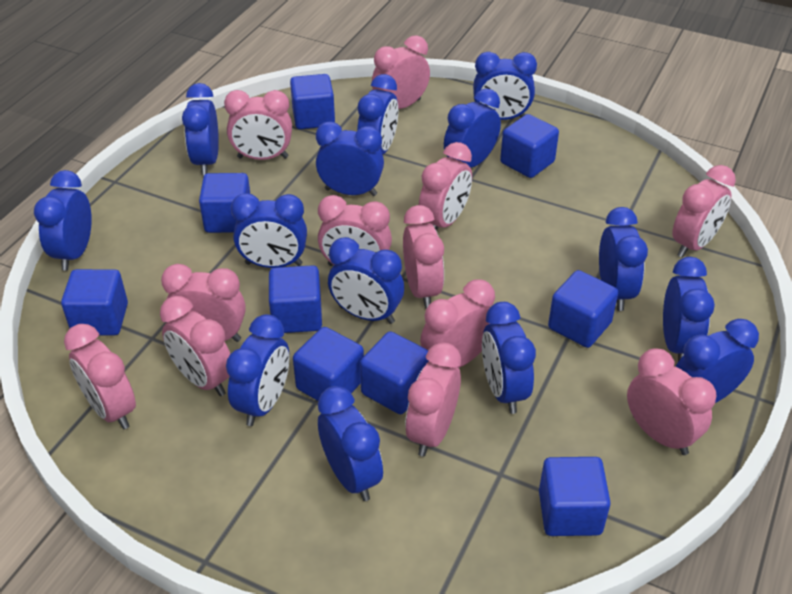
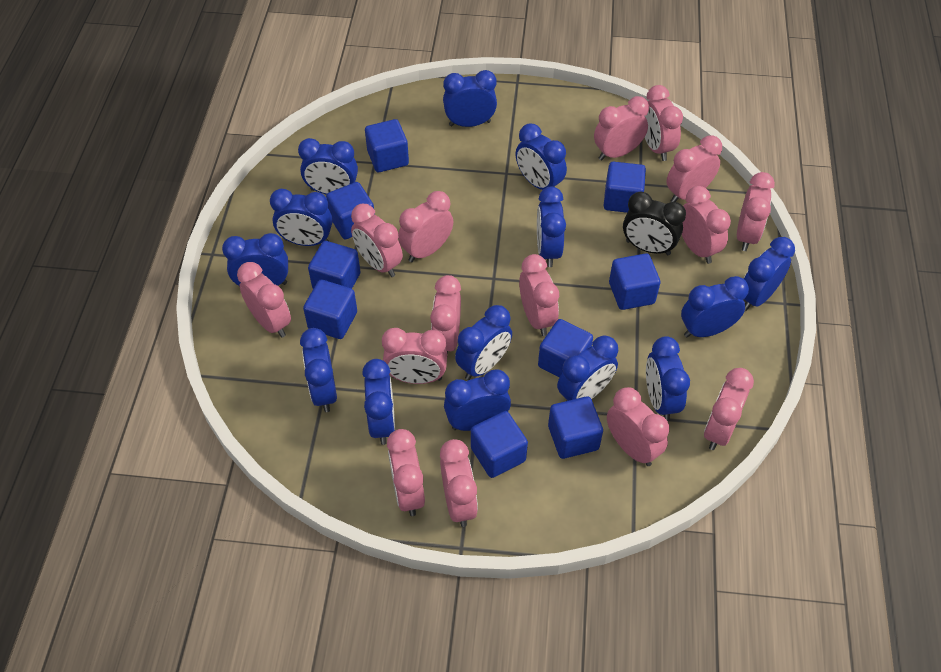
black clock: none = 0 -> [623,192,686,255] = 1
pink clock: [64,324,136,429] [160,296,230,396] [161,264,246,342] [224,90,292,160] [318,195,392,266] [372,35,430,109] [403,205,444,309] [405,342,461,457] [419,142,472,230] [420,279,495,368] [627,348,717,455] [672,165,736,258] = 12 -> [237,262,291,338] [351,204,403,277] [382,328,448,384] [387,429,425,516] [398,191,454,262] [430,275,461,354] [440,439,478,527] [519,254,559,336] [594,96,649,160] [607,387,669,466] [644,85,683,161] [666,135,722,202] [682,186,731,264] [704,368,754,450] [737,172,775,251] = 15

